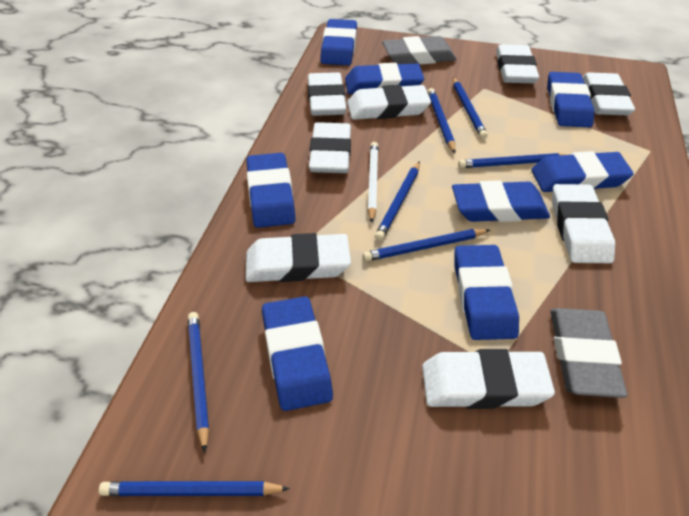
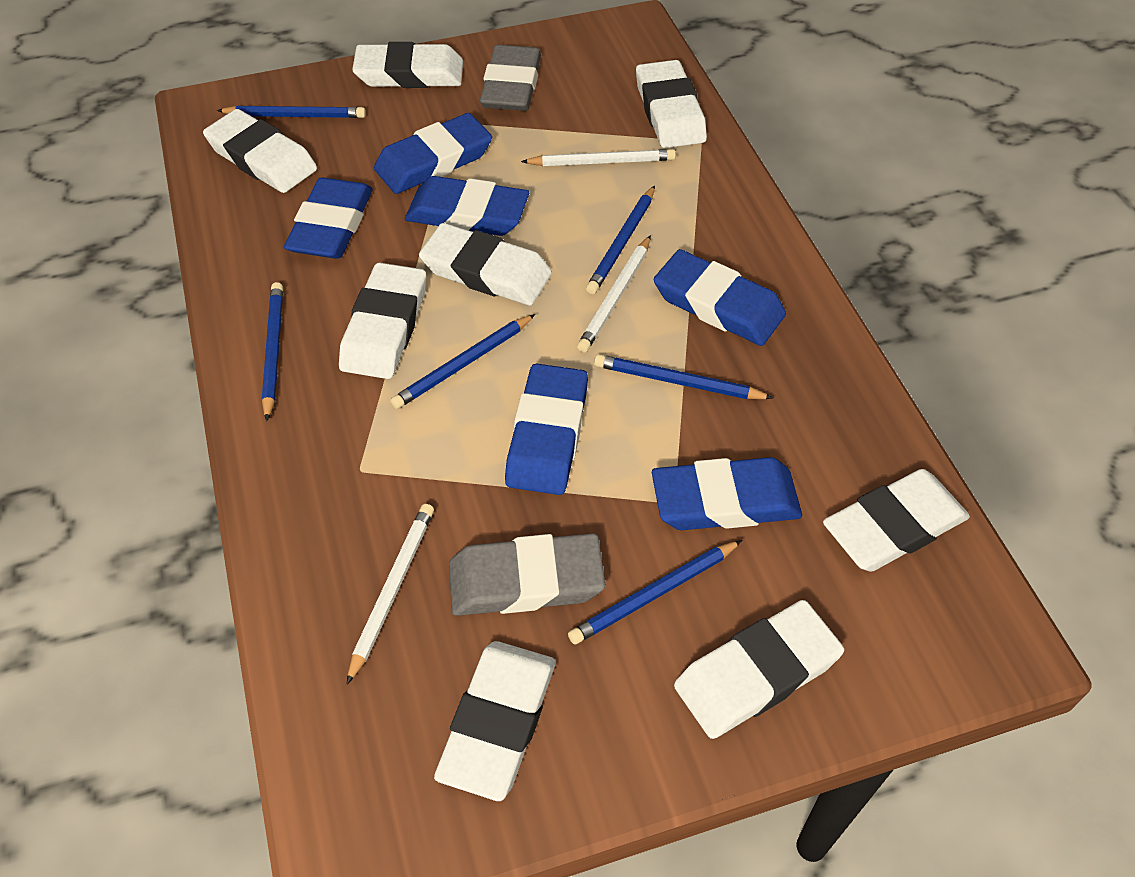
blue eraser: [246,153,296,228] [262,296,333,411] [320,19,357,65] [345,63,424,94] [452,180,550,222] [454,245,519,340] [531,151,634,192] [547,72,595,127] = 8 -> [284,177,373,259] [374,113,492,194] [405,176,529,236] [505,364,588,495] [652,457,802,530] [654,249,786,346] = 6
blue pencil: [99,481,290,496] [188,312,209,452] [363,229,490,261] [375,161,420,241] [427,88,455,153] [453,77,488,139] [458,153,568,168] = 7 -> [217,106,366,118] [262,282,283,422] [390,314,535,409] [568,540,742,645] [586,185,655,294] [594,354,773,399] = 6
white pencil: [368,142,379,223] = 1 -> [346,504,434,685] [521,149,676,166] [577,235,651,353] = 3

